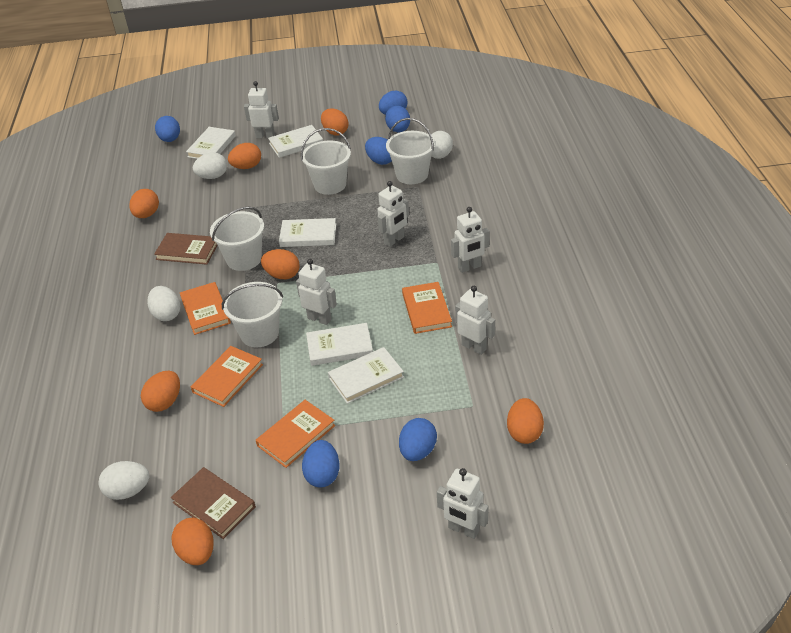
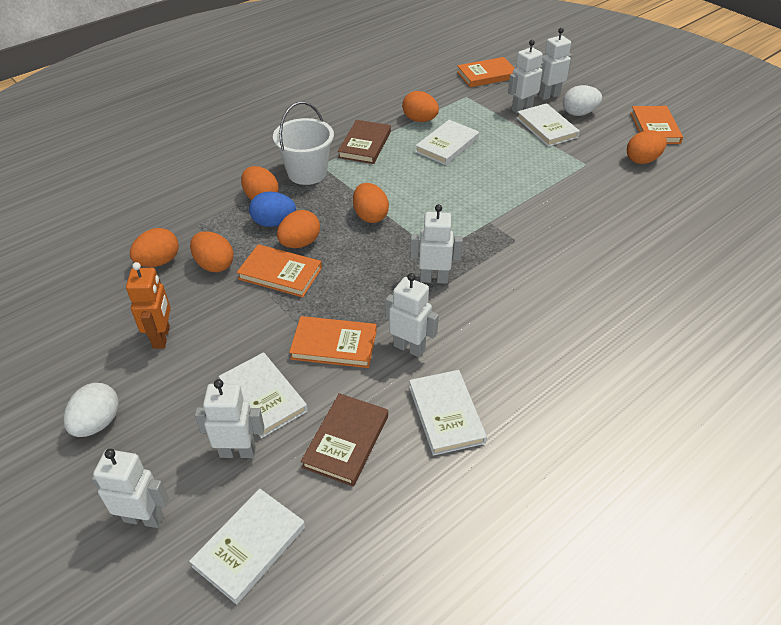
blue egg: [155,116,180,142] [302,440,340,487] [365,137,392,165] [379,91,407,115] [385,106,410,132] [399,418,437,461] = 6 -> [249,191,296,227] = 1
orange robot: none = 0 -> [126,262,171,349] = 1
white bucket: [210,207,264,271] [222,282,283,347] [301,128,351,195] [386,118,435,184] = 4 -> [273,102,334,185] = 1
white egg: [98,461,150,500] [147,286,180,321] [193,152,227,179] [431,131,453,159] = 4 -> [63,383,119,437] [563,85,602,116] = 2

